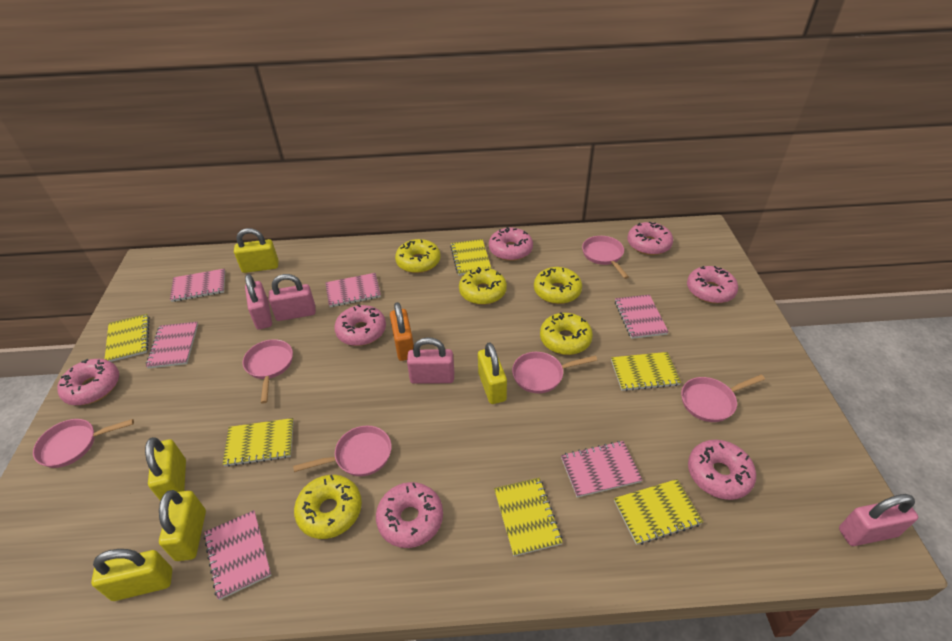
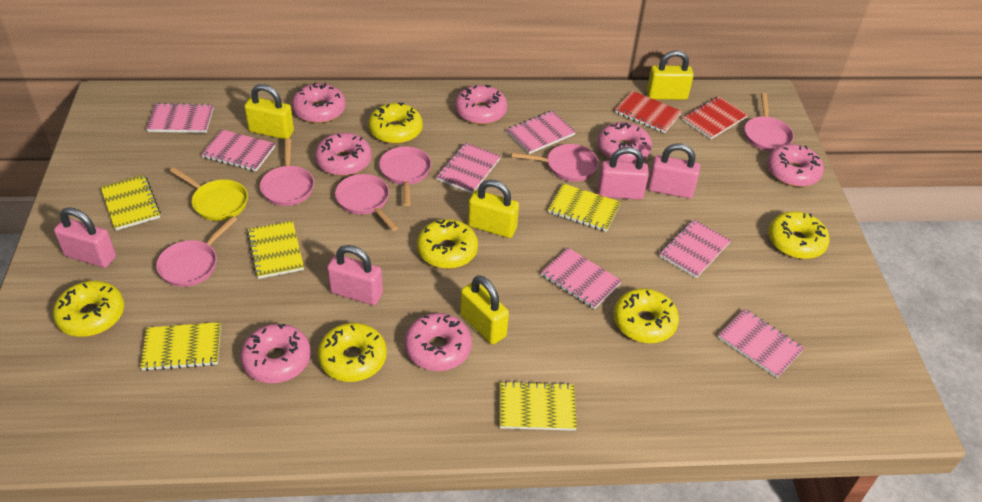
orange padlock: [390,302,414,361] = 1 -> none = 0
pink notebook: [146,322,198,369] [170,269,225,302] [204,510,272,600] [325,273,381,307] [561,441,642,498] [615,295,669,339] = 6 -> [146,103,214,133] [201,130,275,171] [436,142,501,194] [506,111,576,154] [541,248,622,309] [659,219,731,278] [718,309,804,378] = 7
red notebook: none = 0 -> [615,91,682,133] [682,96,748,139] = 2
yellow donut: [294,475,362,539] [395,239,441,273] [459,267,507,305] [534,267,582,304] [540,312,593,355] = 5 -> [53,281,124,337] [317,323,387,382] [368,102,423,144] [417,219,478,269] [614,288,679,343] [768,211,830,259] = 6
yellow notebook: [105,314,150,362] [223,418,294,467] [450,239,492,276] [494,478,563,556] [611,352,681,391] [614,479,703,545] = 6 -> [101,175,161,230] [140,322,221,371] [247,221,304,279] [499,381,577,431] [548,183,621,232] = 5
yellow padlock: [91,549,172,601] [145,437,186,501] [159,490,206,561] [234,228,279,273] [478,342,507,404] = 5 -> [244,84,294,139] [460,275,509,344] [468,180,519,238] [647,50,694,100] = 4
yellow pan: none = 0 -> [170,167,248,221] = 1

